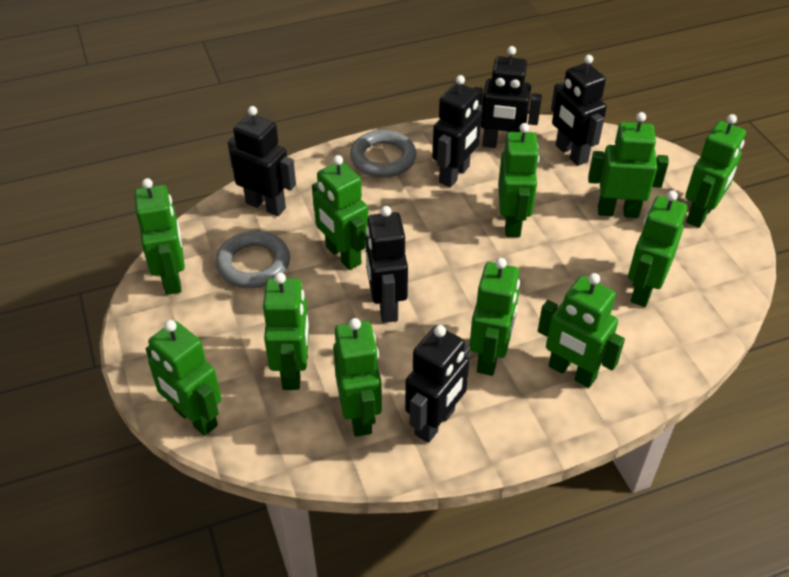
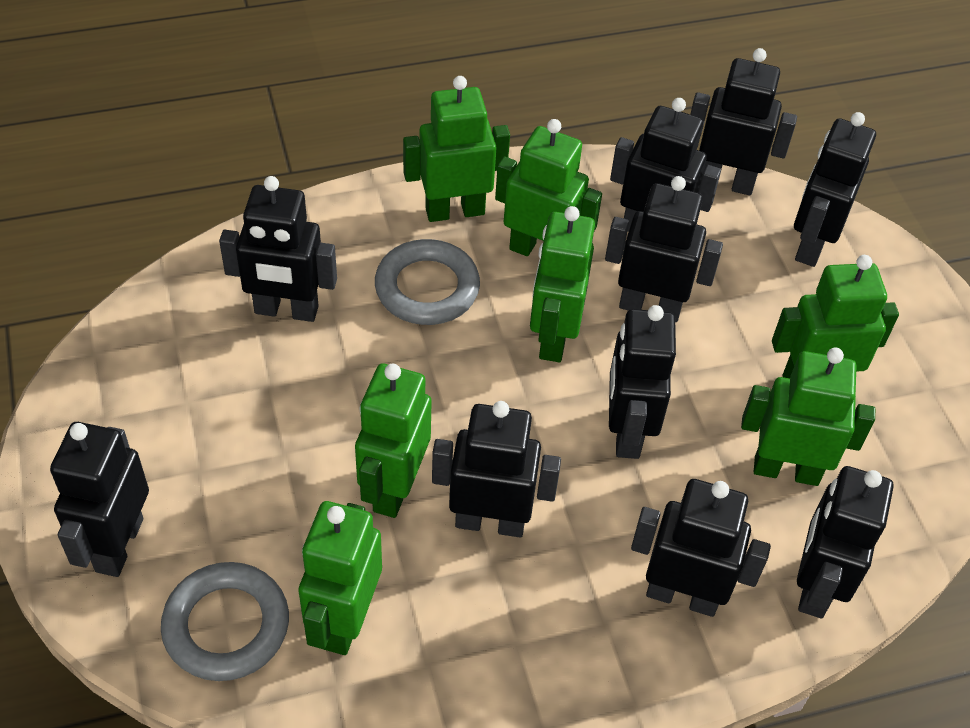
black robot: [228,106,296,216] [365,206,408,323] [405,325,470,443] [432,75,482,187] [473,46,542,148] [551,55,607,166] = 6 -> [50,422,149,577] [219,176,337,322] [432,401,561,537] [605,176,723,322] [609,305,676,459] [610,98,721,232] [631,479,771,617] [690,48,797,195] [794,112,876,267] [797,466,894,618] = 10
green robot: [134,178,185,295] [146,320,222,436] [263,272,309,390] [312,155,368,270] [333,318,382,437] [469,258,520,376] [498,123,540,237] [538,273,625,388] [588,112,669,218] [628,191,687,307] [685,114,746,228] = 11 -> [298,501,382,655] [355,363,432,518] [403,76,510,222] [495,119,602,256] [530,206,595,362] [741,347,875,486] [772,255,899,378] = 7

